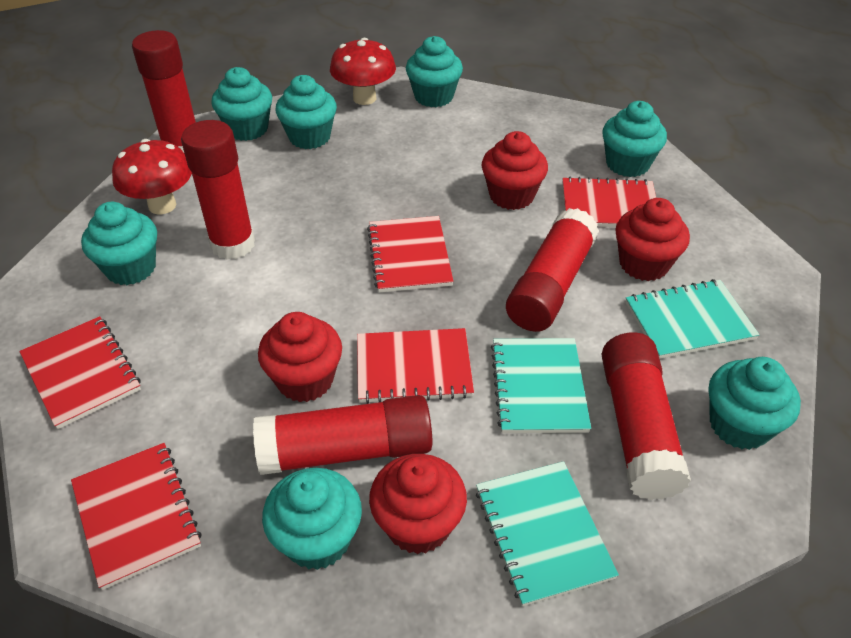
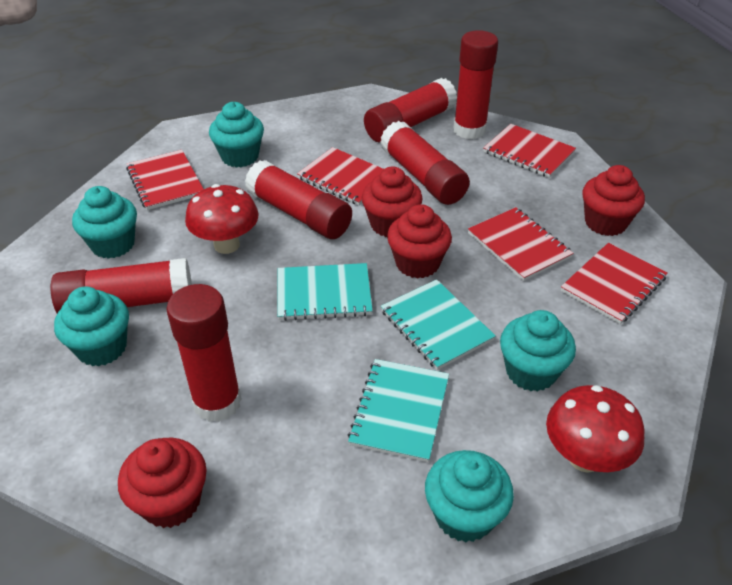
red glue stick: [132,30,196,152] [181,120,255,260] [253,395,432,475] [506,208,599,332] [601,332,691,500] = 5 -> [50,258,192,313] [166,284,242,422] [245,160,352,239] [364,78,457,142] [380,121,470,205] [454,30,498,139] = 6
turquoise cupcake: [81,202,157,285] [211,67,272,141] [262,468,362,570] [275,75,337,149] [406,36,463,107] [602,101,667,177] [709,357,801,450] = 7 -> [54,287,129,366] [72,186,137,259] [209,102,264,168] [425,450,514,542] [500,310,576,392] = 5

